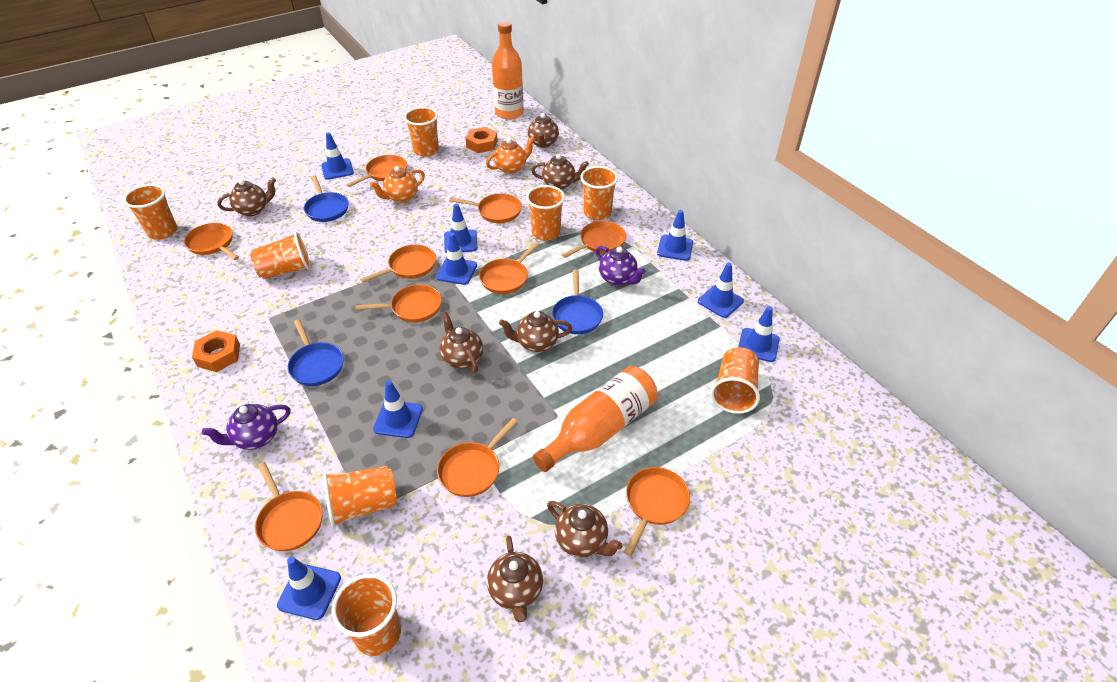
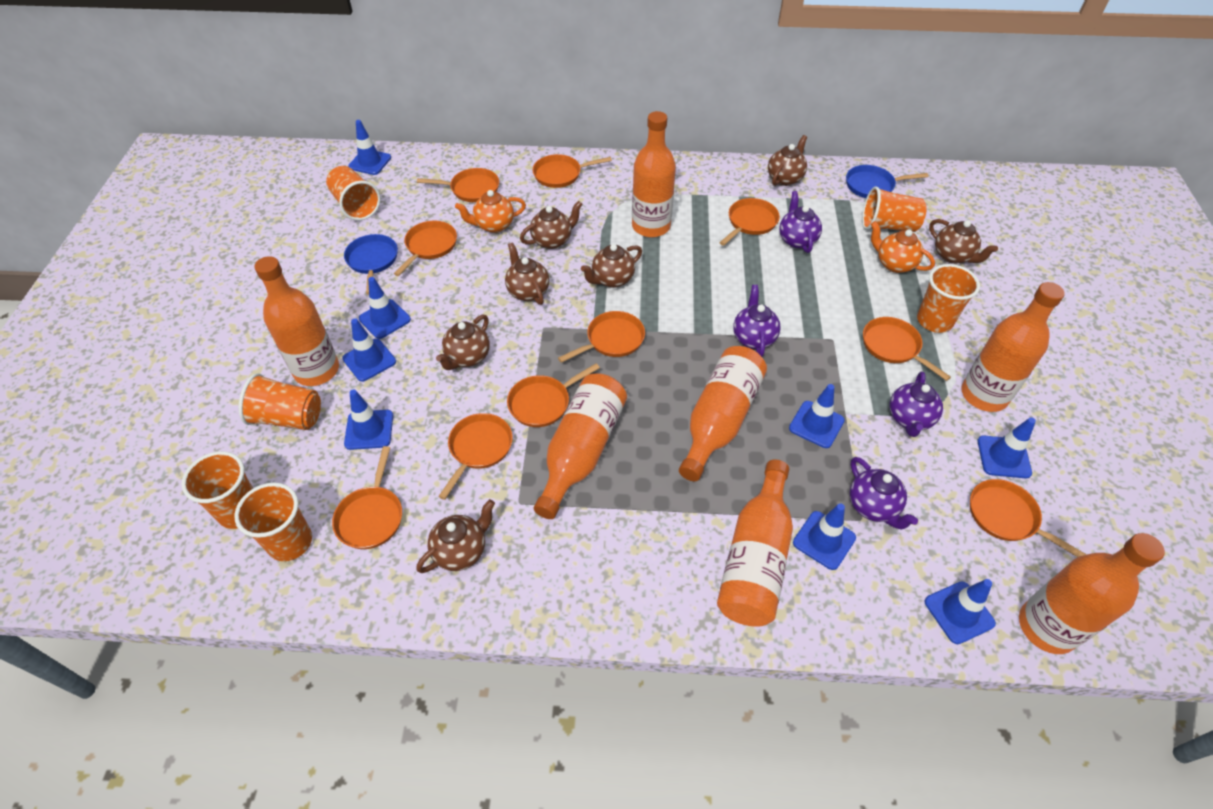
blue pan: [288,319,344,386] [304,175,349,222] [552,270,603,334] = 3 -> [344,234,398,295] [846,165,928,198] = 2
orange bottle: [492,21,524,120] [533,366,658,472] = 2 -> [254,256,339,386] [534,373,627,519] [632,111,676,237] [679,346,767,481] [717,460,793,627] [961,282,1065,412] [1019,533,1165,654] = 7
orange cup: [123,184,177,240] [250,232,311,279] [323,466,397,527] [332,574,401,656] [404,107,439,157] [526,185,565,241] [580,166,618,220] [711,347,760,414] = 8 -> [182,451,253,529] [234,482,312,561] [239,373,321,430] [326,166,381,221] [862,187,927,232] [917,264,980,333] = 6
orange nut: [192,330,240,372] [465,127,498,153] = 2 -> none = 0
purple teapot: [202,404,291,450] [596,246,646,286] = 2 -> [733,285,780,357] [779,191,822,253] [850,457,918,530] [890,372,943,437] = 4

